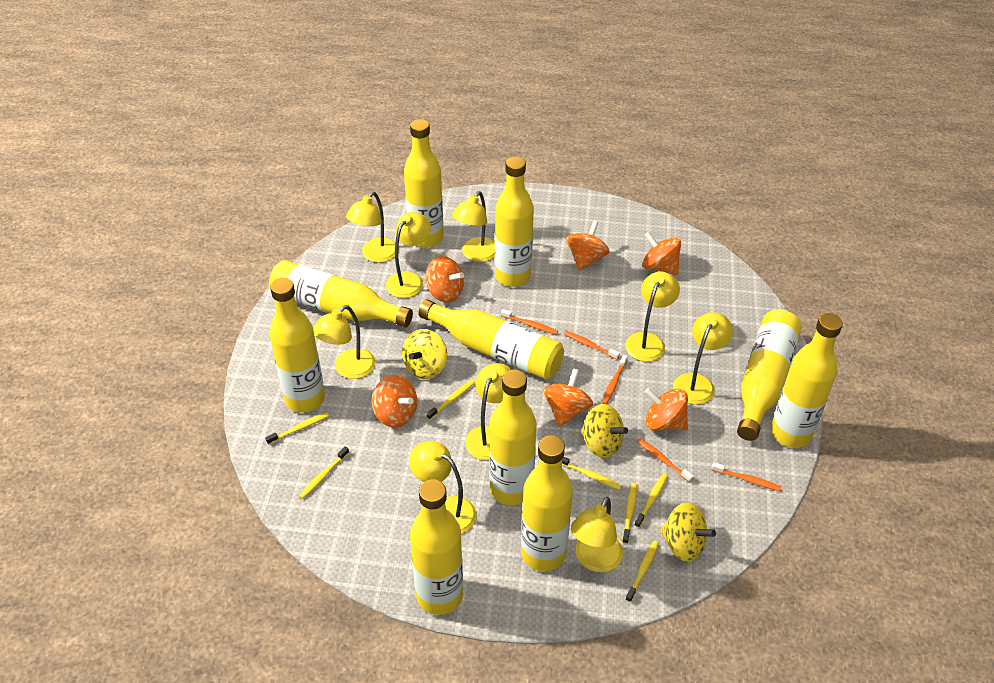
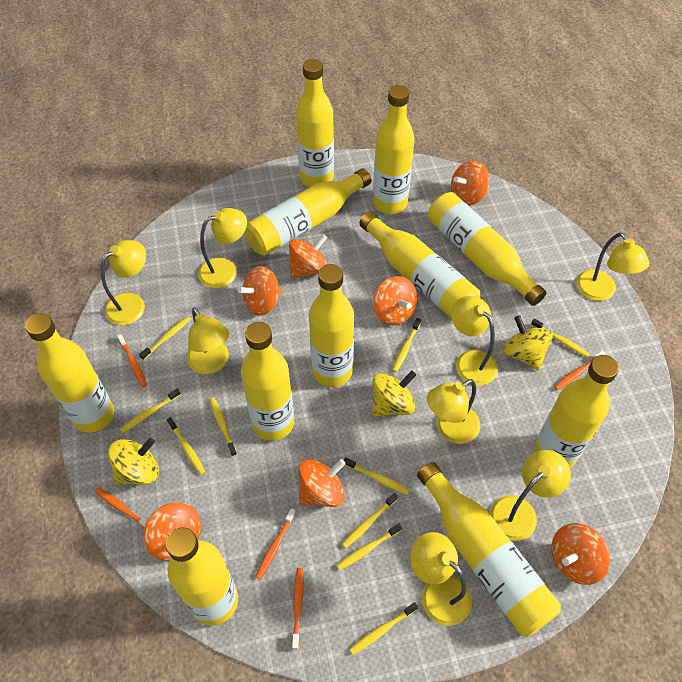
orange spinning top: [372,375,417,428] [426,256,464,303] [543,368,593,427] [566,221,609,271] [642,232,681,275] [645,388,688,431] = 6 -> [143,502,201,560] [237,266,282,316] [289,234,327,278] [298,459,346,507] [373,276,417,325] [451,161,490,206] [552,523,610,585] = 7
yellow bottle: [269,260,413,327] [269,278,325,413] [404,119,444,248] [410,479,463,615] [418,299,564,380] [489,370,537,505] [495,156,534,287] [521,435,573,571] [737,310,802,441] [771,313,843,448] = 10 -> [25,313,114,433] [165,527,238,626] [241,322,294,441] [244,168,371,256] [296,59,334,187] [309,264,354,387] [359,212,480,319] [373,85,415,214] [417,462,561,637] [428,192,546,306] [534,355,619,468] = 11
yellow lamp: [313,305,376,379] [346,192,395,263] [386,212,431,298] [409,441,477,534] [452,191,495,262] [465,363,512,460] [571,497,623,572] [625,271,680,362] [673,312,733,405] = 9 -> [101,240,146,326] [187,307,229,374] [198,208,247,288] [410,532,472,626] [427,379,480,444] [451,296,498,386] [490,450,571,541] [576,232,650,301] = 8
yellow toothbrush: [265,412,329,445] [299,446,349,499] [426,379,475,420] [562,457,622,490] [622,483,637,544] [625,541,659,602] [634,473,668,528] = 7 -> [120,388,181,433] [139,316,191,360] [167,417,205,475] [209,397,237,456] [336,524,402,571] [342,493,398,548] [344,457,409,495] [349,602,418,655] [392,318,421,372] [531,319,590,358] = 10

